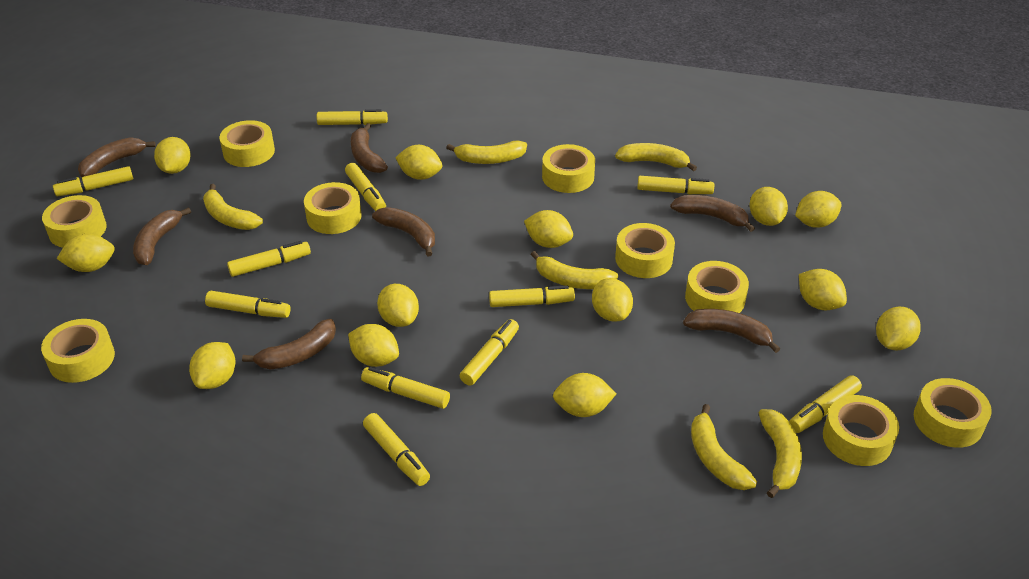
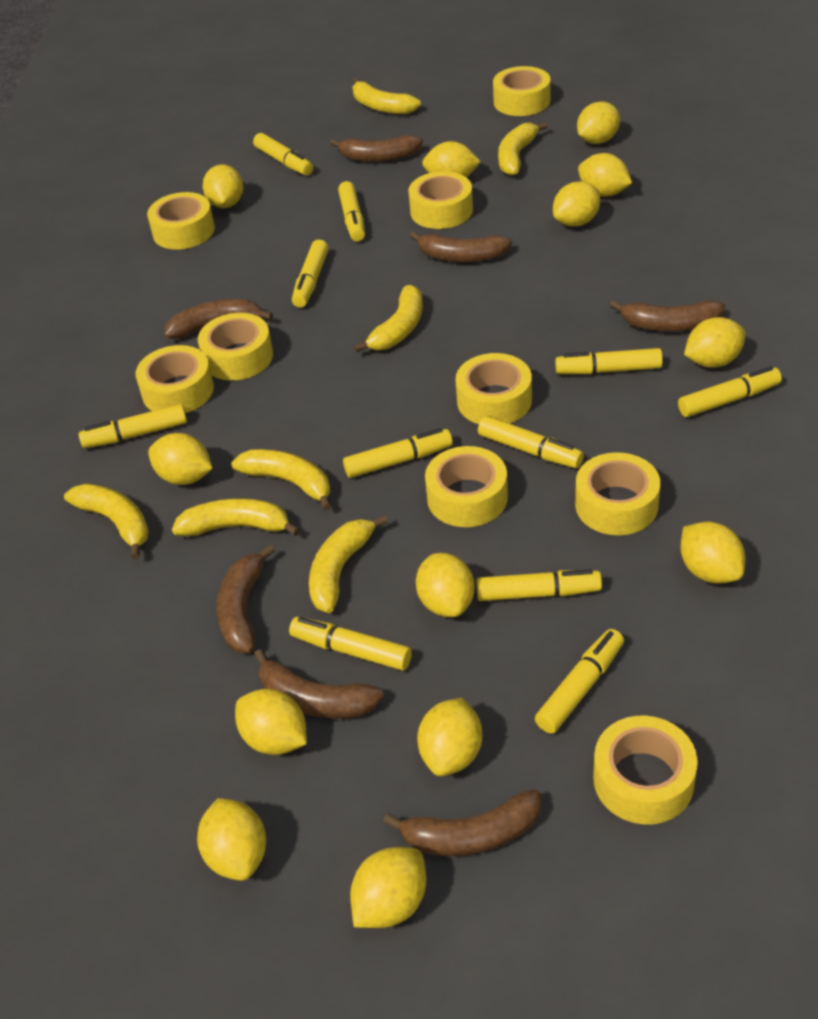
yellow banana: [203,184,263,230] [446,141,527,164] [531,251,618,289] [615,143,697,171] [691,404,757,490] [759,409,802,498] = 6 -> [64,483,149,559] [172,498,300,537] [231,449,332,511] [309,515,388,613] [352,78,421,114] [354,285,423,353] [498,122,547,176] = 7

